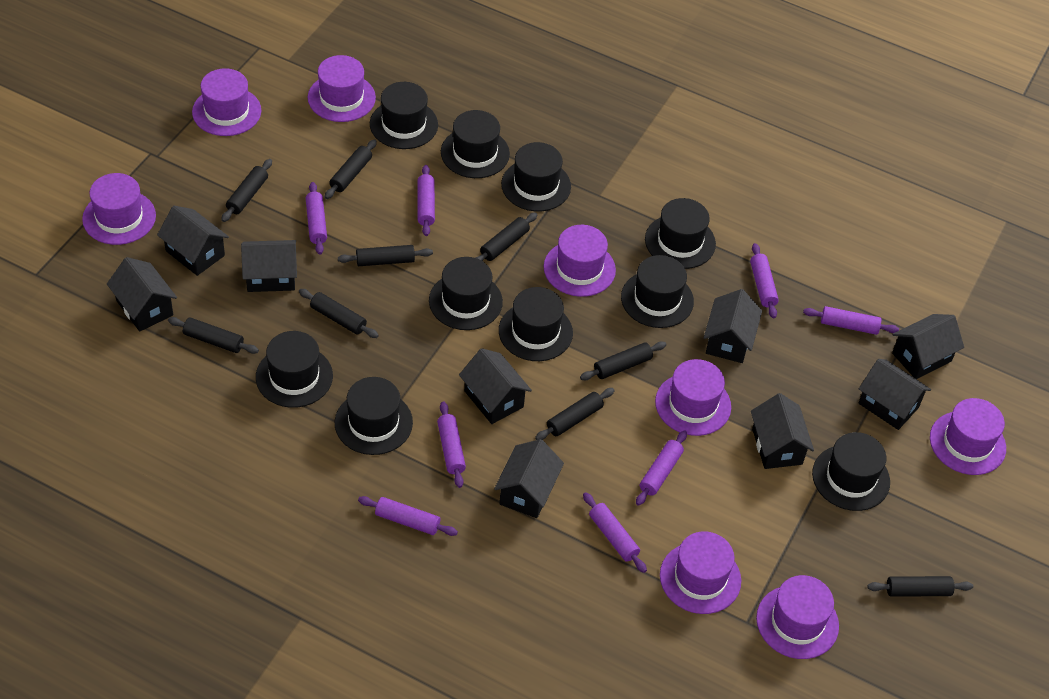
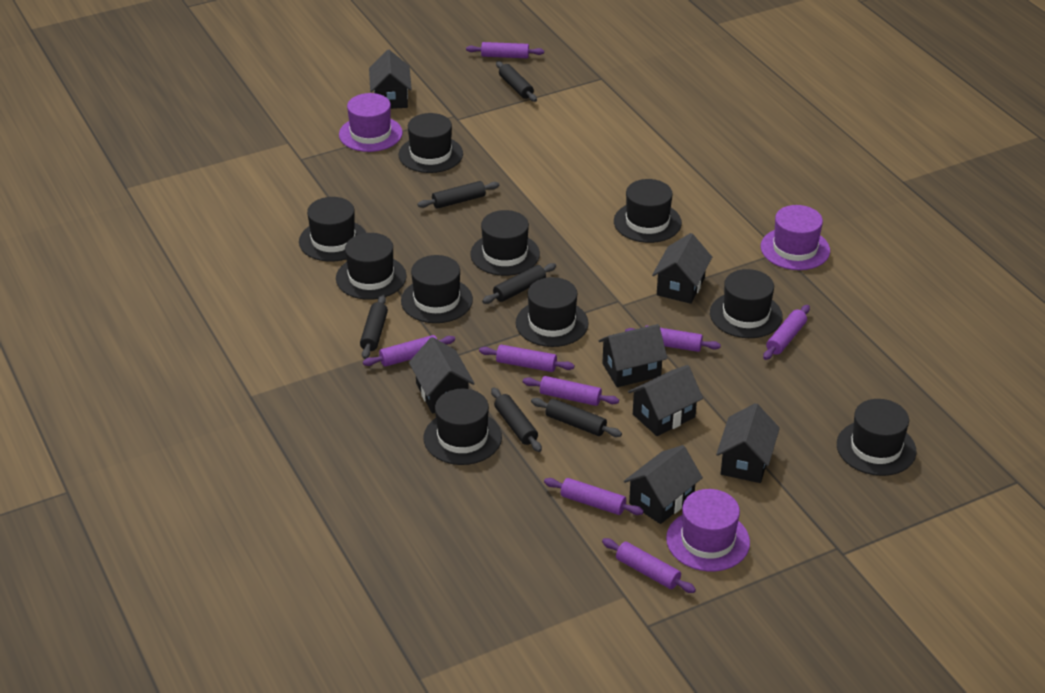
black house: [107,257,177,332] [157,206,229,276] [241,240,297,292] [459,348,532,424] [494,439,564,518] [704,289,762,363] [751,393,814,469] [859,359,931,430] [892,314,964,379] = 9 -> [369,50,412,109] [409,337,475,414] [599,324,667,387] [624,445,703,524] [628,365,703,436] [652,233,712,304] [716,403,780,483] = 7
black rolling pin: [168,317,259,354] [221,159,272,222] [299,289,379,338] [325,139,377,199] [338,245,433,266] [476,212,537,261] [535,388,615,440] [580,341,666,380] [867,576,973,597] = 9 -> [360,295,388,359] [418,181,499,209] [482,263,556,304] [491,387,542,452] [496,61,537,102] [531,398,622,437] = 6
purple hat: [82,173,156,245] [192,68,261,136] [308,55,376,122] [544,225,616,297] [655,359,731,436] [660,531,741,614] [756,575,839,659] [930,398,1006,475] = 8 -> [339,93,403,152] [666,489,750,572] [761,205,830,270] = 3

